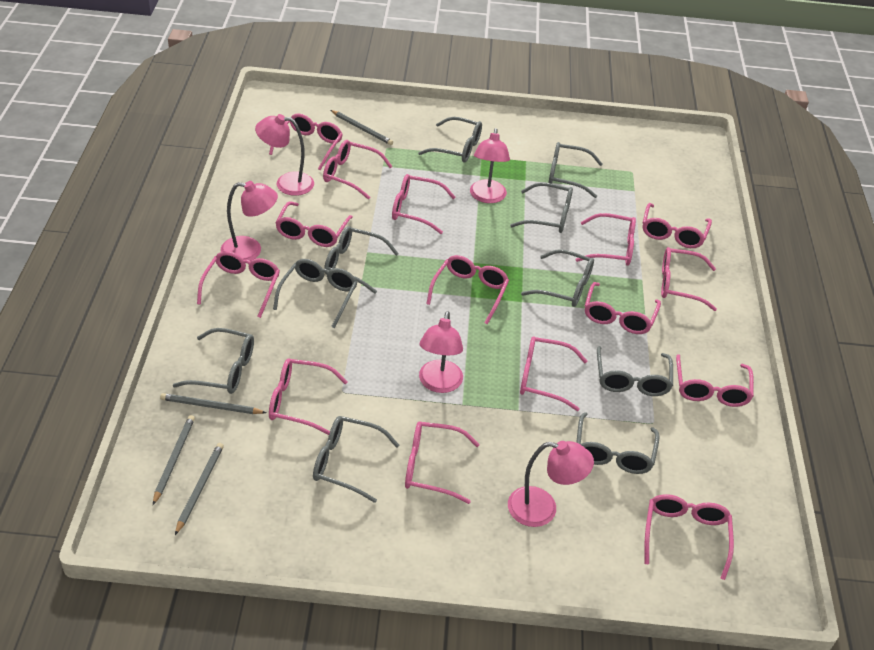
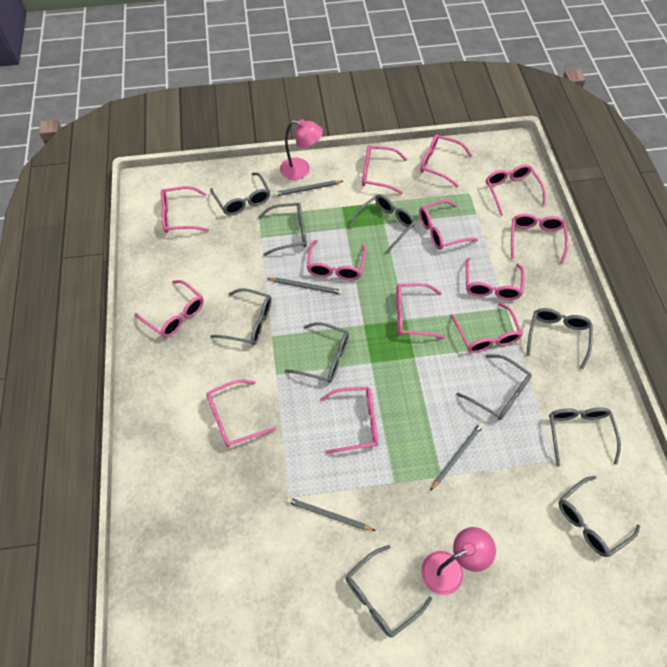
pink glasses: [197,251,280,318] [269,113,343,170] [269,358,348,435] [275,202,353,247] [323,140,393,199] [392,174,455,234] [405,421,480,504] [426,255,509,325] [520,336,587,411] [576,213,636,266] [585,282,661,334] [643,203,712,248] [645,494,734,580] [661,247,717,311] [676,354,754,407] = 15 -> [134,280,204,337] [161,186,209,233] [206,379,276,447] [307,240,366,280] [320,387,378,454] [362,145,407,194] [396,283,445,339] [419,200,478,250] [420,134,472,187] [451,303,522,353] [466,258,525,300] [486,164,546,216] [511,214,568,264] = 13
pink lamp: [220,181,278,261] [255,114,314,196] [419,311,463,393] [470,128,510,203] [508,441,594,527] = 5 -> [280,119,323,180] [421,527,496,595] = 2

